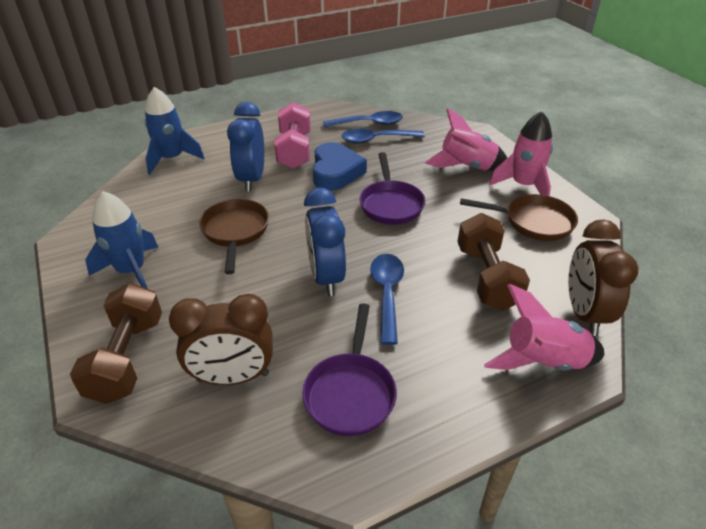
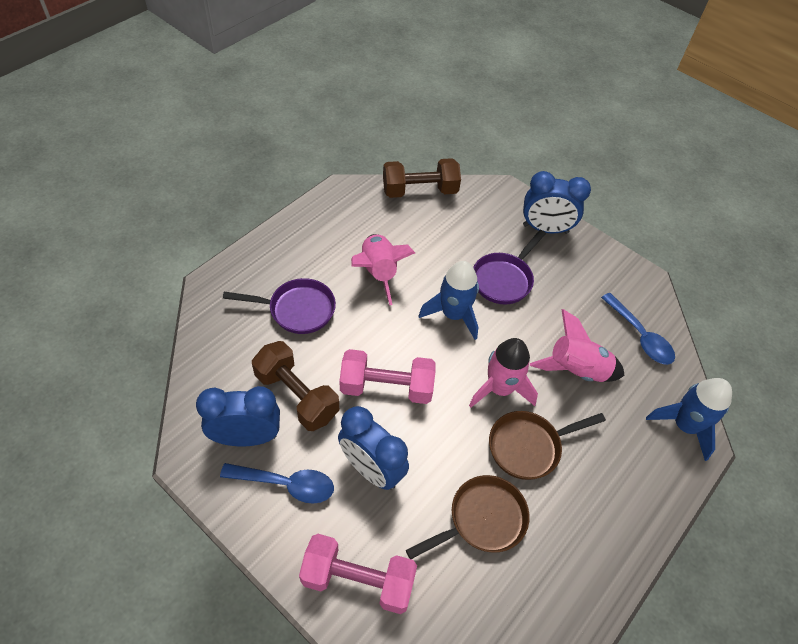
blue clock: [227,102,264,191] [304,187,346,296] = 2 -> [196,386,280,446] [338,406,409,490] [523,171,591,234] = 3
blue heart: [313,142,367,191] = 1 -> none = 0
blue spoon: [323,111,403,127] [341,129,425,144] [370,254,404,345] = 3 -> [220,463,334,504] [601,293,675,365] = 2
brown clock: [169,294,273,385] [568,219,638,336] = 2 -> none = 0
pink dumbbell: [274,102,311,169] = 1 -> [299,534,417,614] [340,349,436,404] = 2

